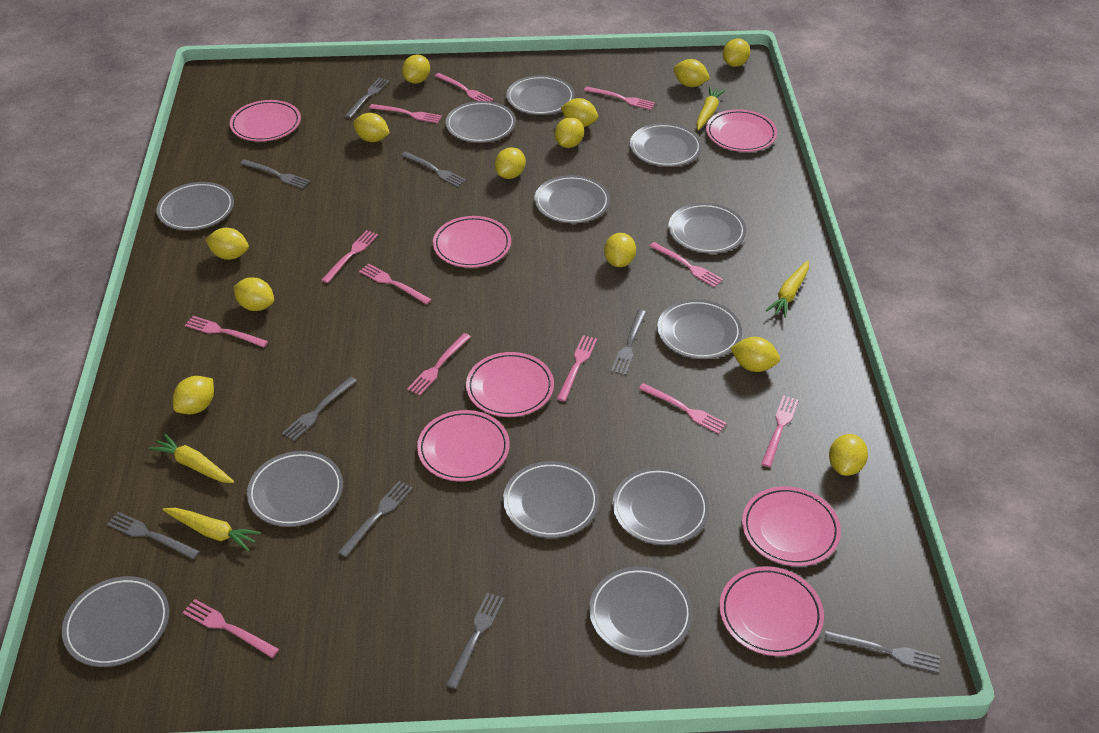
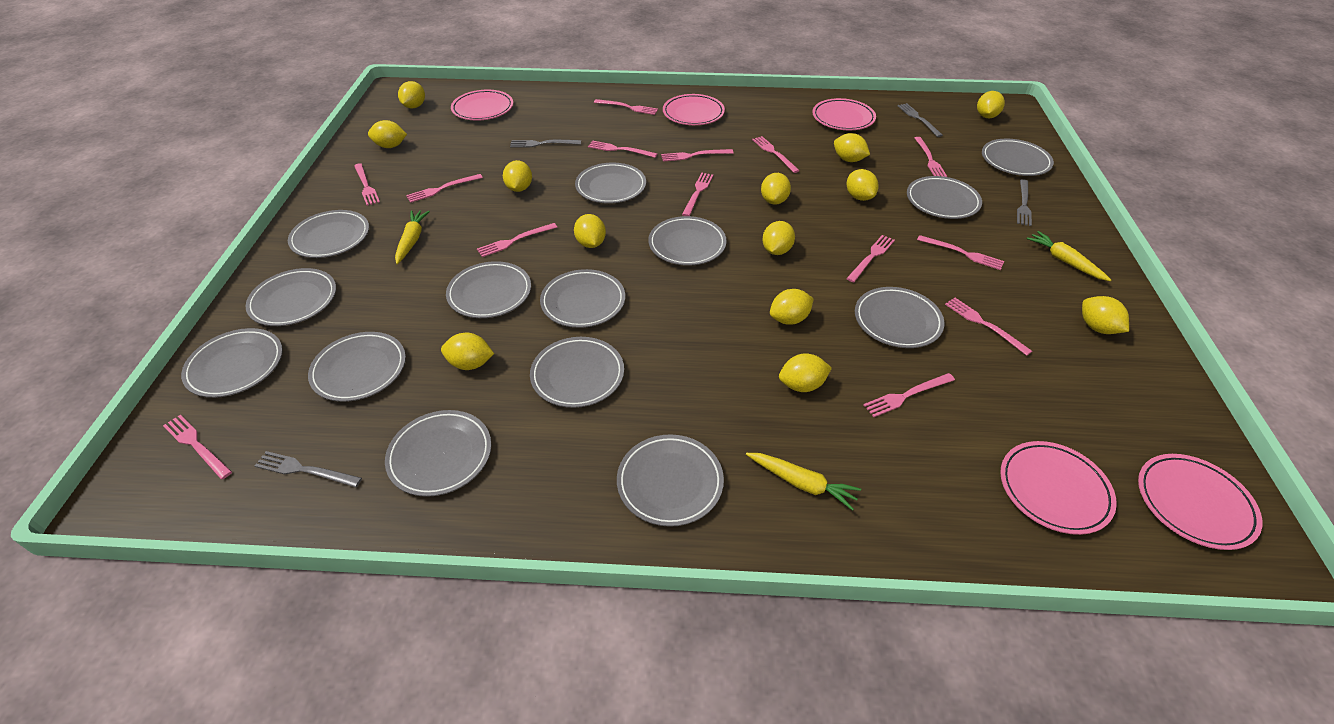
grey fork: [107,512,200,559] [240,159,310,189] [282,377,357,441] [338,481,413,557] [345,78,389,118] [401,152,467,187] [446,592,504,689] [611,310,646,375] [824,630,940,673] = 9 -> [255,451,362,488] [510,140,581,148] [897,103,943,137] [1017,179,1032,226] = 4
grey plate: [62,576,169,667] [156,182,234,231] [247,451,343,527] [445,101,516,143] [503,461,599,538] [506,75,575,115] [534,175,610,223] [589,567,693,656] [613,467,709,545] [630,123,702,167] [657,299,742,359] [668,203,746,254] = 12 -> [181,328,283,398] [245,268,336,326] [288,210,369,258] [308,332,406,402] [385,410,491,497] [446,261,531,318] [530,337,624,408] [540,269,625,328] [575,163,646,204] [617,434,724,527] [648,216,727,266] [855,287,944,348] [907,176,982,219] [982,139,1054,176] = 14
pink fork: [182,599,279,658] [185,316,268,347] [321,230,378,283] [359,263,432,305] [369,104,442,123] [407,333,471,396] [435,73,493,102] [557,335,597,402] [584,86,655,110] [639,383,727,434] [649,242,723,287] [761,395,799,467] = 12 -> [163,415,232,479] [354,163,380,206] [406,174,483,203] [477,223,557,257] [588,140,657,158] [594,99,658,115] [661,149,733,161] [682,173,713,216] [752,136,800,173] [846,235,895,283] [864,373,955,417] [915,137,947,177] [917,235,1004,270] [945,298,1032,356] = 14
pink plate: [230,100,301,142] [417,410,510,482] [433,216,511,268] [466,352,554,417] [706,109,777,152] [720,566,824,656] [742,486,841,566] = 7 -> [451,89,513,121] [663,94,725,125] [812,98,876,130] [1000,441,1117,535] [1138,454,1262,550] = 5
yellow carrot: [148,433,234,483] [163,508,261,552] [696,86,726,130] [766,260,809,318] = 4 -> [395,210,430,264] [746,453,861,511] [1026,231,1111,281] = 3

